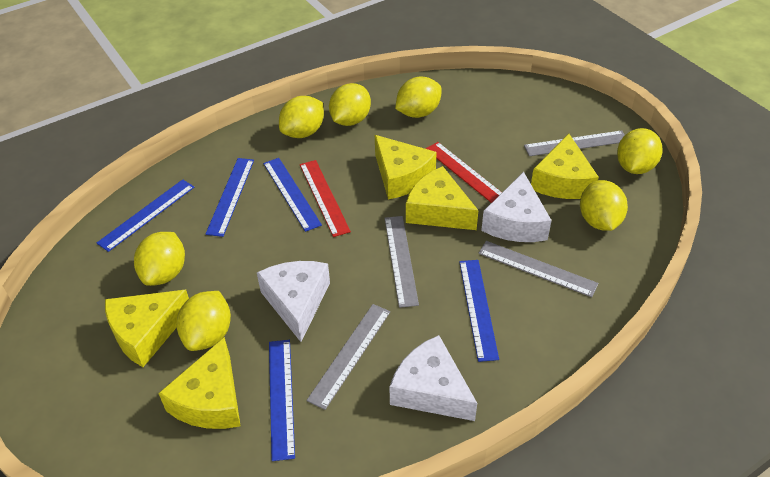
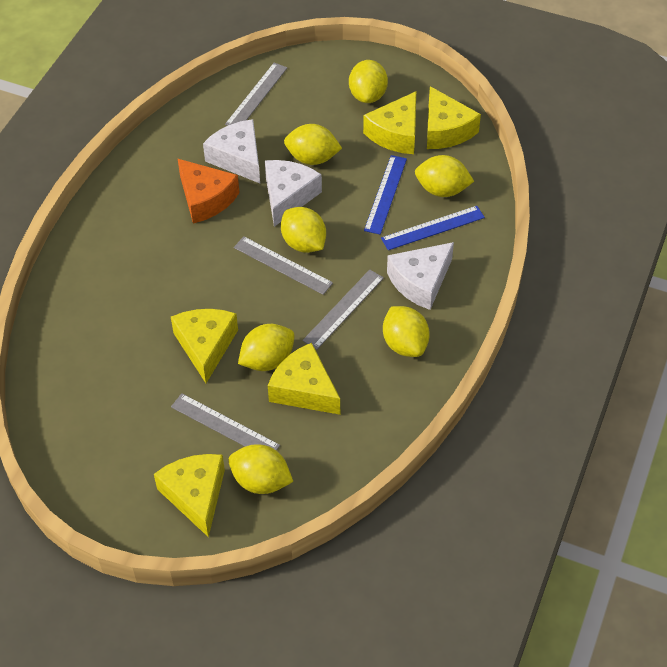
blue ruler: [97,179,194,252] [205,158,254,237] [263,158,322,232] [269,340,295,461] [459,260,499,362] = 5 -> [364,155,407,235] [381,206,485,250] = 2
orange cheese: none = 0 -> [177,158,240,223] = 1
red ruler: [300,160,351,237] [425,142,502,203] = 2 -> none = 0

